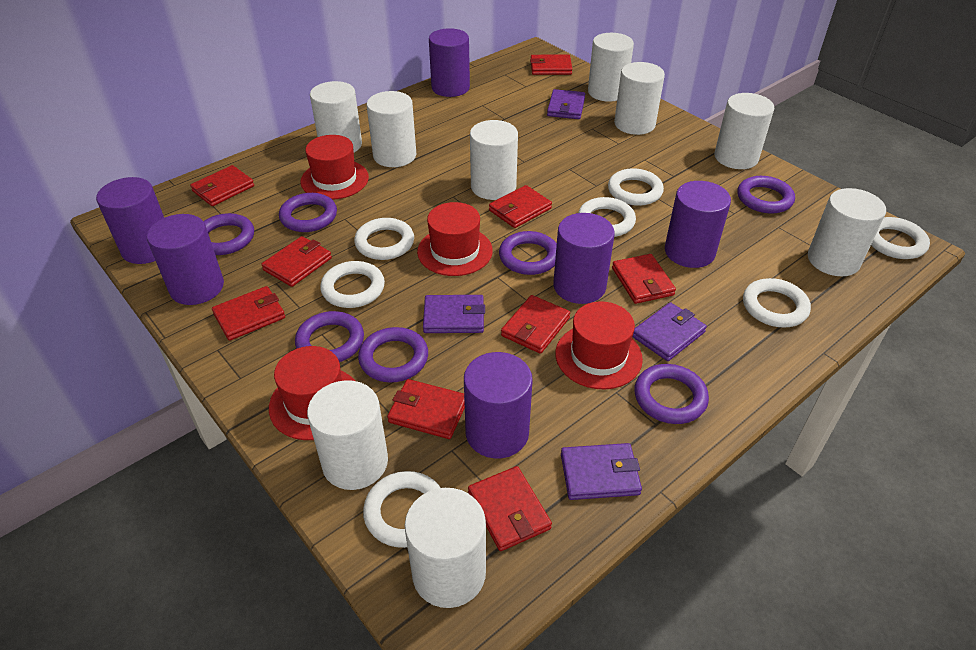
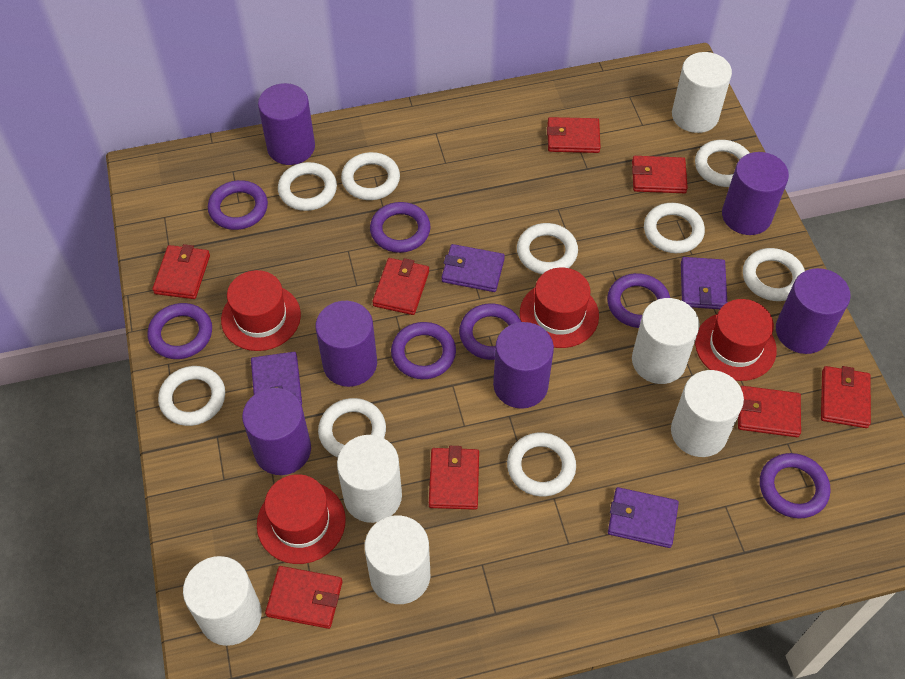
red wallet: [190,165,254,206] [212,286,285,341] [261,236,332,287] [387,379,465,439] [468,466,552,551] [489,185,552,228] [501,295,570,354] [530,55,573,75] [612,254,676,304] = 9 -> [152,244,210,299] [265,566,342,629] [372,258,429,315] [429,446,479,510] [547,117,601,153] [632,156,688,193] [738,386,801,437] [821,366,871,428] = 8
white cylinder: [307,380,388,490] [310,81,362,153] [367,91,416,167] [405,488,486,608] [470,120,518,200] [588,33,634,102] [614,62,665,135] [715,93,774,169] [808,188,886,276] = 9 -> [183,556,261,646] [337,435,402,523] [364,515,430,604] [632,298,700,384] [671,370,744,457] [672,52,732,133] = 6
white ring: [320,261,385,308] [354,218,414,260] [363,471,440,548] [578,197,636,237] [608,168,664,206] [743,278,811,328] [871,217,930,259] = 7 -> [158,366,225,426] [278,162,337,211] [318,398,386,457] [341,152,400,200] [507,433,576,496] [517,223,578,274] [644,203,705,253] [695,140,749,187] [743,248,805,301] = 9

